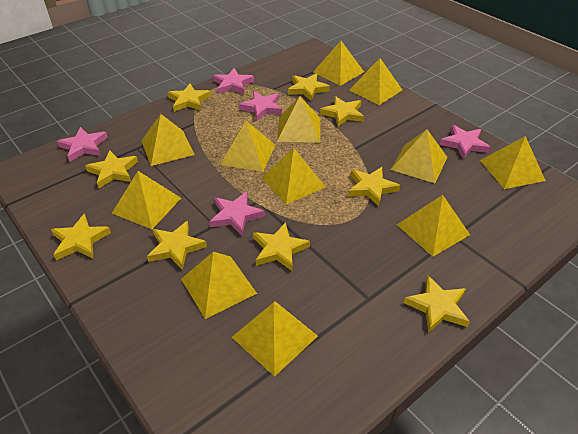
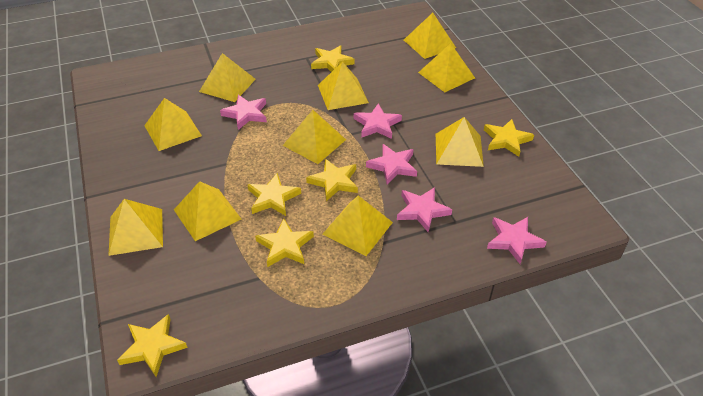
yellow pyramid: [112,171,181,229] [141,114,195,166] [181,252,257,319] [220,121,275,172] [232,301,318,377] [261,148,326,205] [277,96,320,143] [313,41,364,86] [349,58,402,105] [390,129,447,183] [397,195,470,257] [480,136,546,189] = 12 -> [108,199,163,256] [144,98,202,151] [174,181,241,241] [199,53,256,102] [283,110,346,164] [318,62,369,110] [322,196,393,256] [404,13,456,59] [418,43,475,92] [436,117,484,167] = 10
yellow star: [51,214,111,260] [85,151,138,188] [147,221,207,270] [167,84,211,112] [253,222,310,271] [288,74,330,101] [320,96,364,127] [348,167,400,207] [404,275,470,333] = 9 -> [117,314,188,377] [247,173,301,216] [255,219,314,267] [306,159,358,201] [311,45,354,72] [484,119,534,157] = 6

